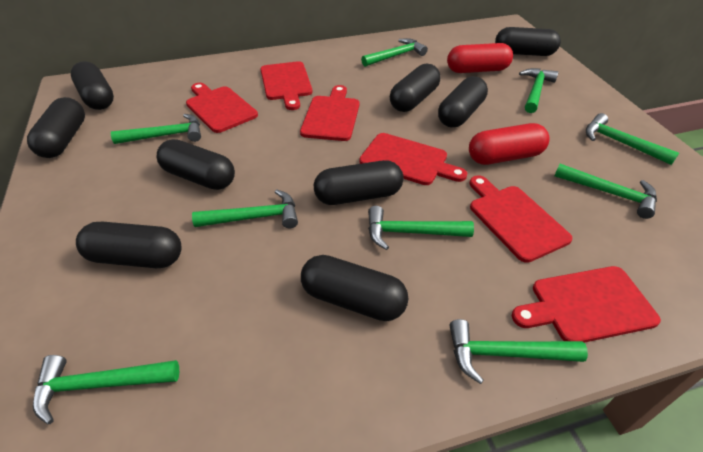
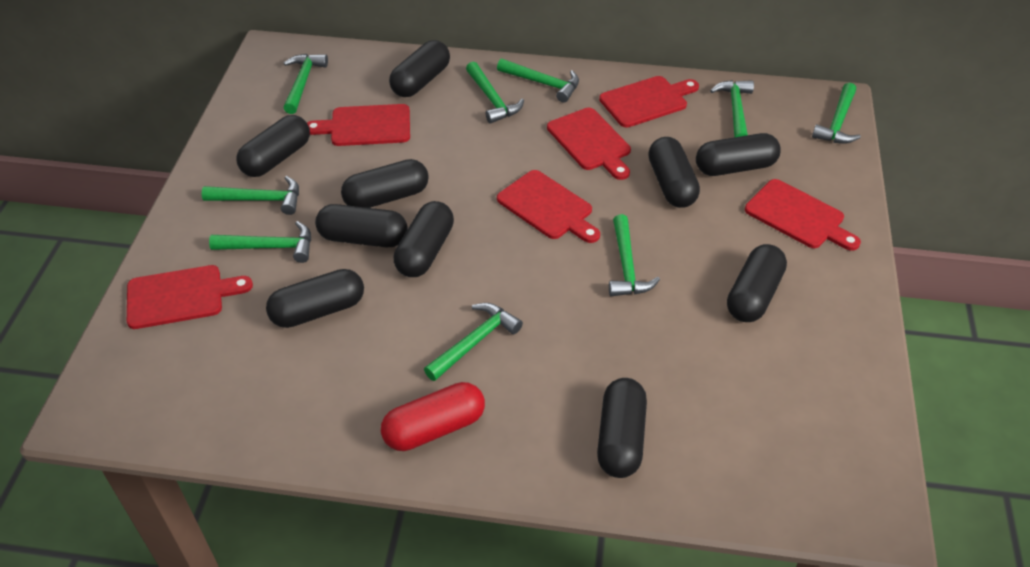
black capsule: [27,97,85,158] [71,61,114,110] [76,222,182,268] [157,139,235,190] [301,255,409,321] [314,160,404,205] [390,63,440,112] [438,76,488,127] [495,27,561,56] = 9 -> [236,115,310,177] [266,269,364,328] [315,204,408,247] [341,159,429,208] [389,40,450,97] [394,201,454,277] [597,378,647,478] [648,137,700,208] [696,133,781,176] [727,244,787,322] = 10
red capsule: [447,43,513,73] [469,123,549,165] = 2 -> [381,382,485,451] = 1

